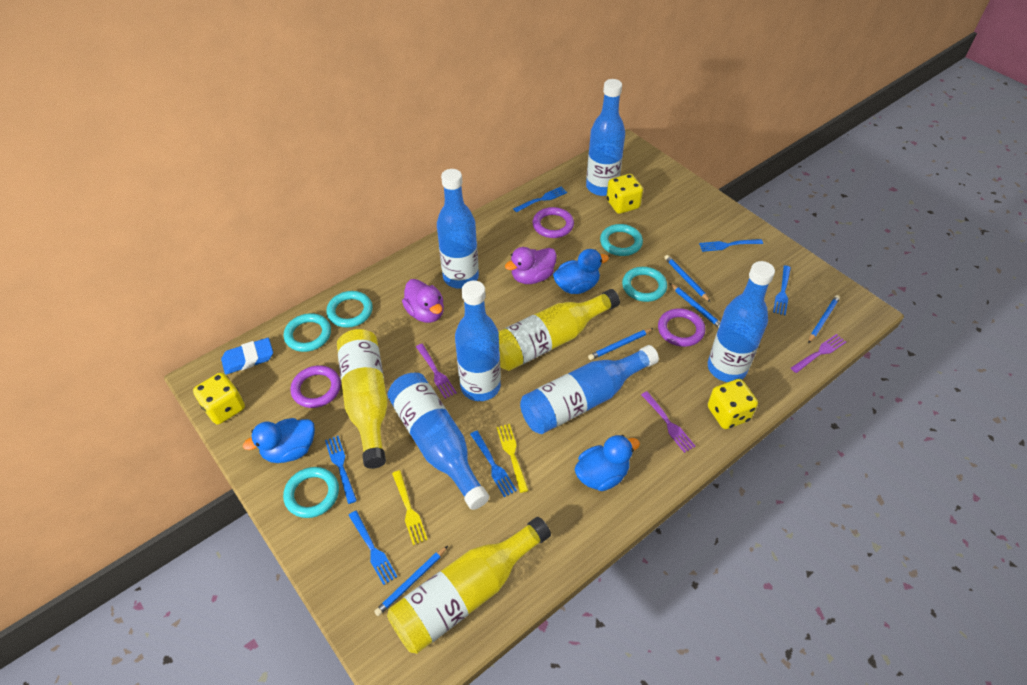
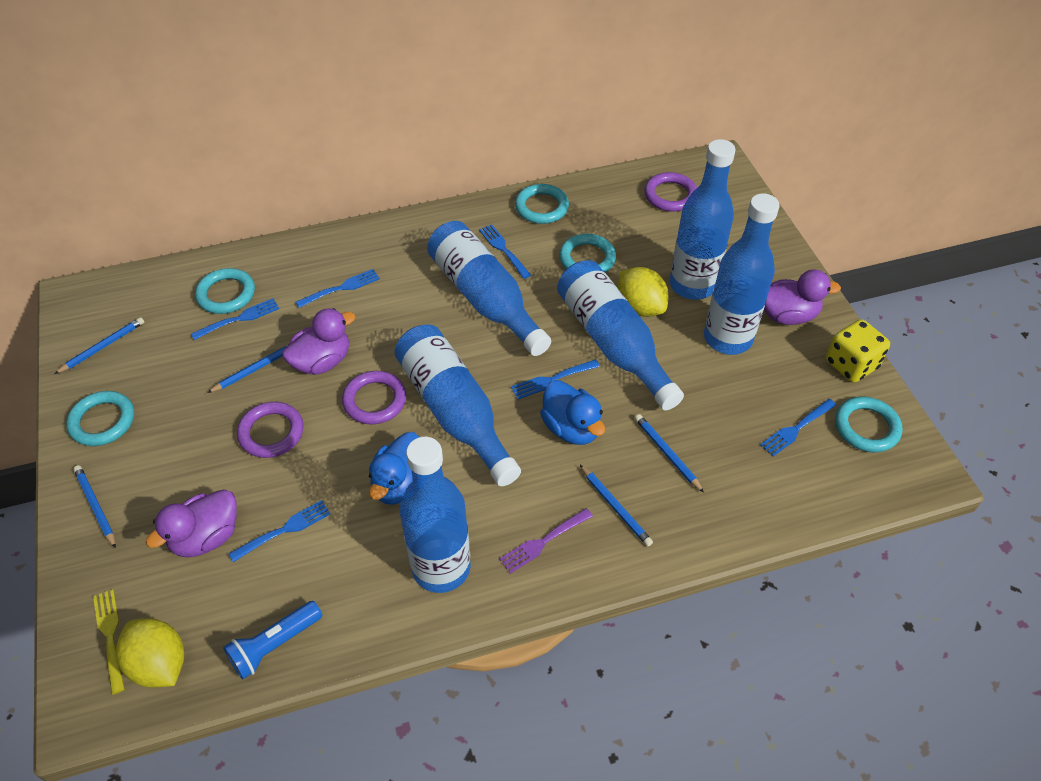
blue duck: [243,418,315,463] [553,249,609,294] [575,435,640,491] = 3 -> [369,432,419,505] [540,380,605,445] = 2
blue eraser: [221,338,273,375] = 1 -> none = 0
blue flashlight: none = 0 -> [223,601,322,679] = 1
purple duck: [402,279,444,323] [505,247,557,284] = 2 -> [146,489,237,557] [282,308,355,375] [764,270,841,325] = 3
purple fork: [416,344,457,399] [641,391,695,453] [791,334,846,373] = 3 -> [499,508,593,574] = 1
yellow bottle: [337,329,388,469] [387,517,551,654] [499,289,620,371] = 3 -> none = 0
yellow dice: [193,373,245,425] [607,174,643,214] [708,379,758,429] = 3 -> [826,319,890,383] = 1
yellow fork: [392,470,428,545] [496,424,529,493] = 2 -> [93,589,125,695] = 1
yellow lemon: none = 0 -> [116,618,184,688] [618,267,669,317] = 2

